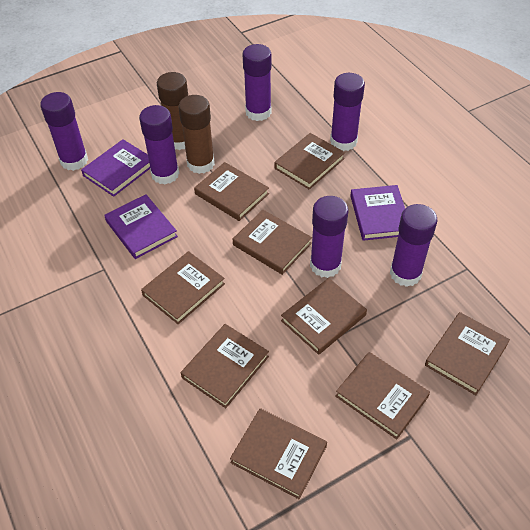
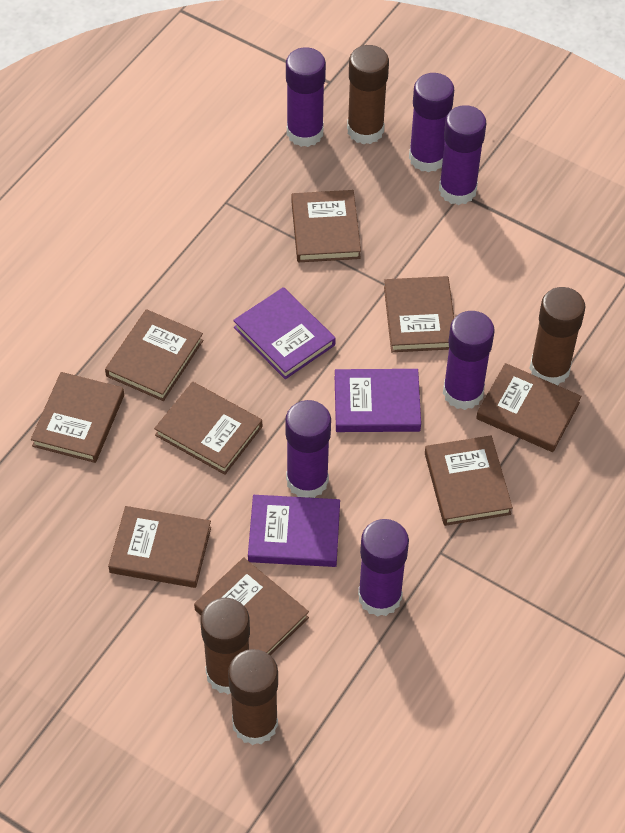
brown glue stick: [157,72,188,150] [179,95,215,174] = 2 -> [200,598,250,694] [228,649,278,745] [347,45,389,144] [529,287,585,385] = 4

